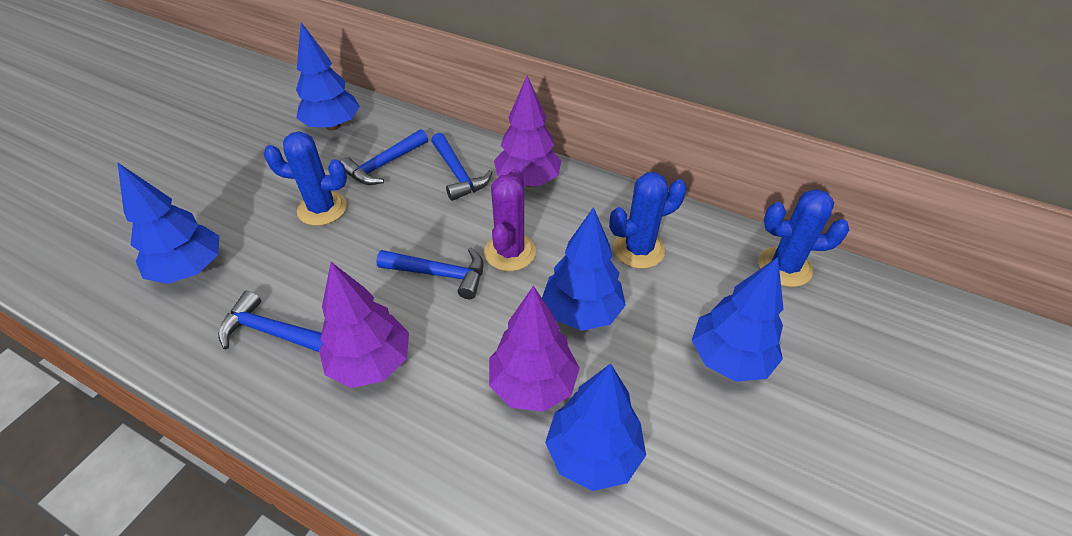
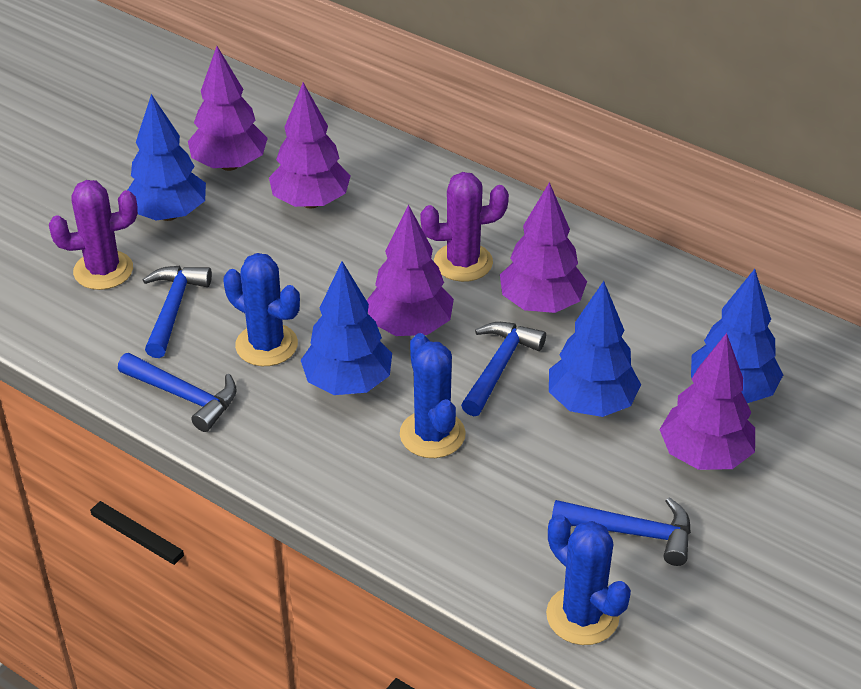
blue tree: [117,162,219,284] [296,22,360,131] [542,207,626,331] [545,363,646,491] [692,257,783,382] = 5 -> [128,94,206,221] [301,261,392,395] [549,281,641,417] [691,269,783,403] = 4
purple cactus: [484,169,536,271] = 1 -> [49,180,138,290] [420,172,509,282] = 2
purple tree: [319,262,409,388] [489,286,580,412] [494,75,562,187] = 3 -> [188,46,268,171] [269,82,351,208] [366,205,454,336] [500,182,587,313] [659,333,755,470] = 5

